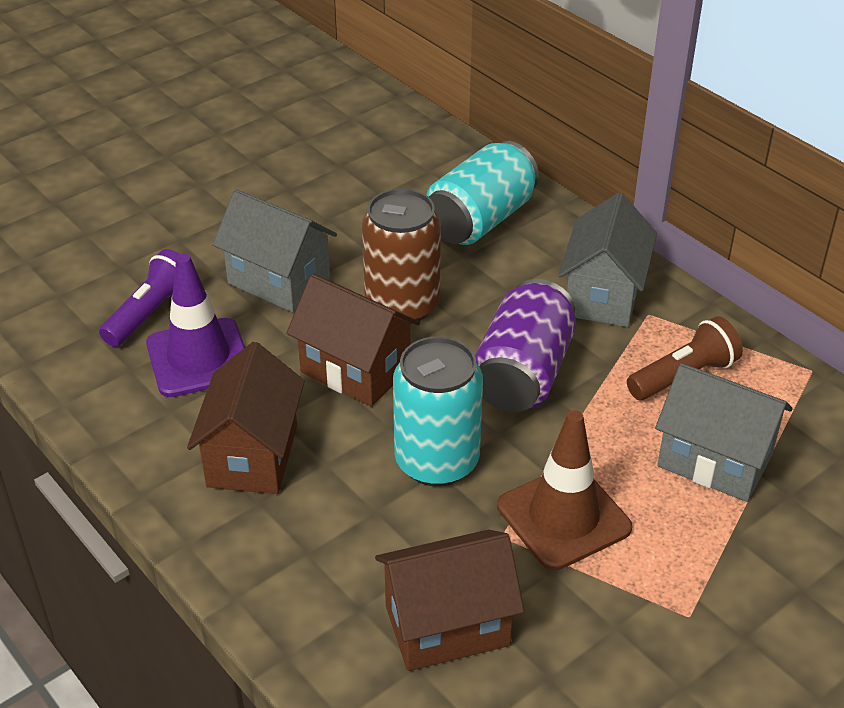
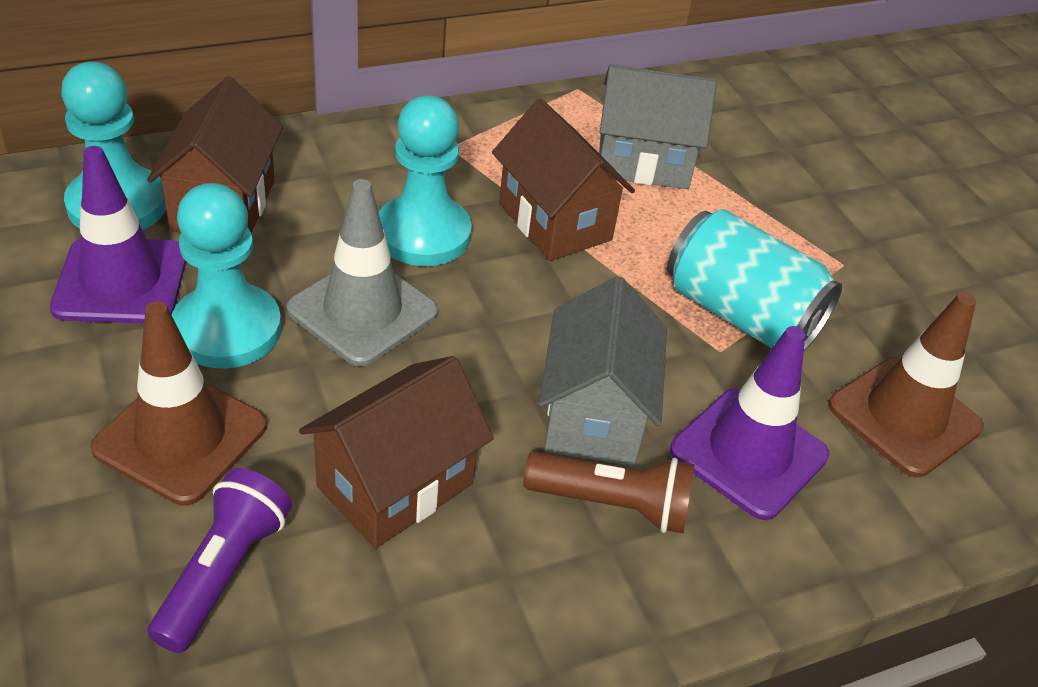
brown can: [362,189,441,324] = 1 -> none = 0
brown traffic cone: [497,410,632,570] = 1 -> [90,301,267,506] [828,292,984,477] = 2
grey house: [213,190,337,312] [558,192,657,327] [655,363,793,502] = 3 -> [539,276,667,467] [599,65,717,189] = 2
grey traffic cone: none = 0 -> [287,179,438,366] = 1
purple can: [475,279,576,412] = 1 -> none = 0
purple traffic cone: [146,254,245,397] = 1 -> [50,146,186,324] [670,326,829,520] = 2
turquoise can: [393,337,483,486] [427,141,539,245] = 2 -> [667,209,842,351] = 1
turquoise pawn: none = 0 -> [61,62,166,230] [172,183,281,369] [378,95,472,266] = 3

